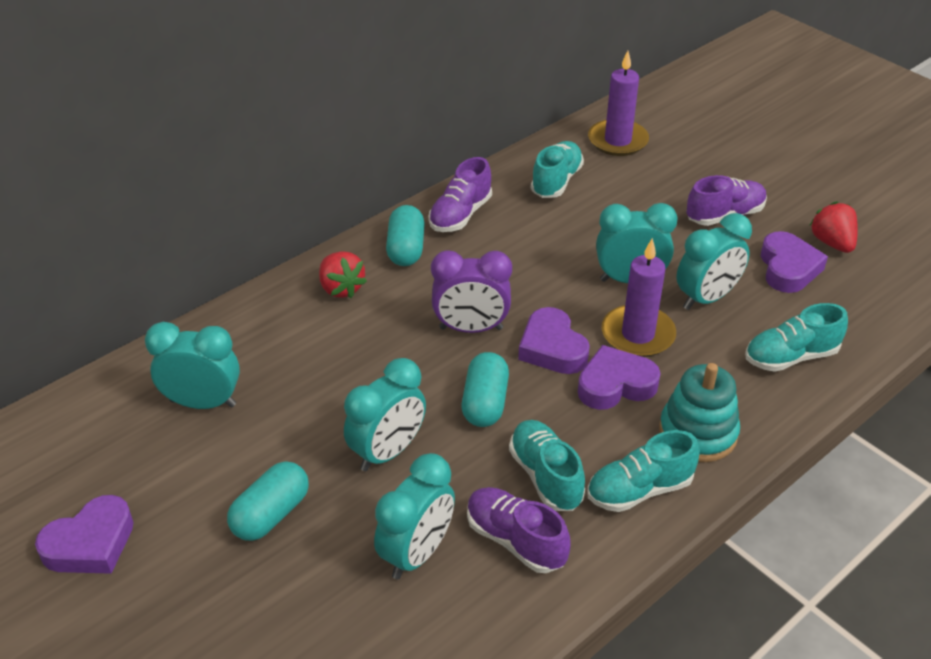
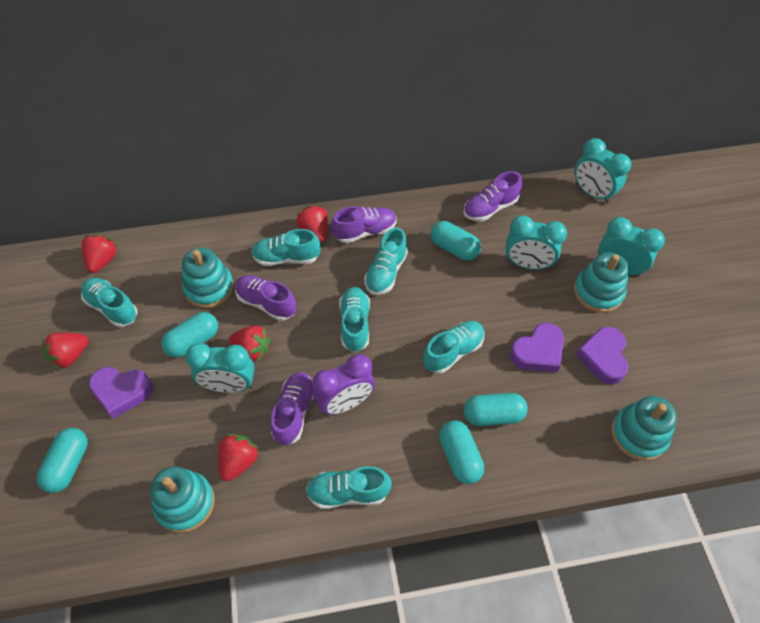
purple candle: [588,51,649,156] [602,238,676,357] = 2 -> none = 0
purple heart: [35,495,134,574] [518,307,590,374] [578,345,661,410] [761,231,828,293] = 4 -> [89,367,153,419] [510,323,564,372] [576,327,629,384] = 3
purple shoe: [429,157,492,232] [467,487,570,573] [687,175,767,226] = 3 -> [235,275,296,321] [270,372,314,445] [331,206,397,243] [463,171,522,221] = 4
red strawberry: [319,251,367,298] [809,201,858,253] = 2 -> [42,333,89,369] [81,234,118,273] [218,434,260,481] [229,325,271,362] [296,205,328,242] = 5
turquoise capsule: [227,461,309,541] [386,205,425,266] [462,352,509,427] = 3 -> [37,428,88,493] [161,312,218,358] [431,221,481,261] [439,420,484,484] [464,393,528,426] = 5
turquoise clock: [145,322,240,409] [344,358,426,471] [374,453,455,579] [596,203,677,283] [676,213,752,310] = 5 -> [185,343,255,393] [505,215,567,269] [575,138,631,204] [598,217,665,277] = 4
turquoise shoe: [509,420,585,511] [531,141,584,198] [587,430,700,512] [745,303,848,372] = 4 -> [81,278,138,327] [251,229,321,266] [306,466,392,509] [339,287,370,352] [364,227,408,295] [423,321,484,374] = 6
turquoise stacking toy: [659,363,740,462] = 1 -> [150,467,215,533] [182,248,234,308] [574,252,629,313] [611,396,677,461] = 4

